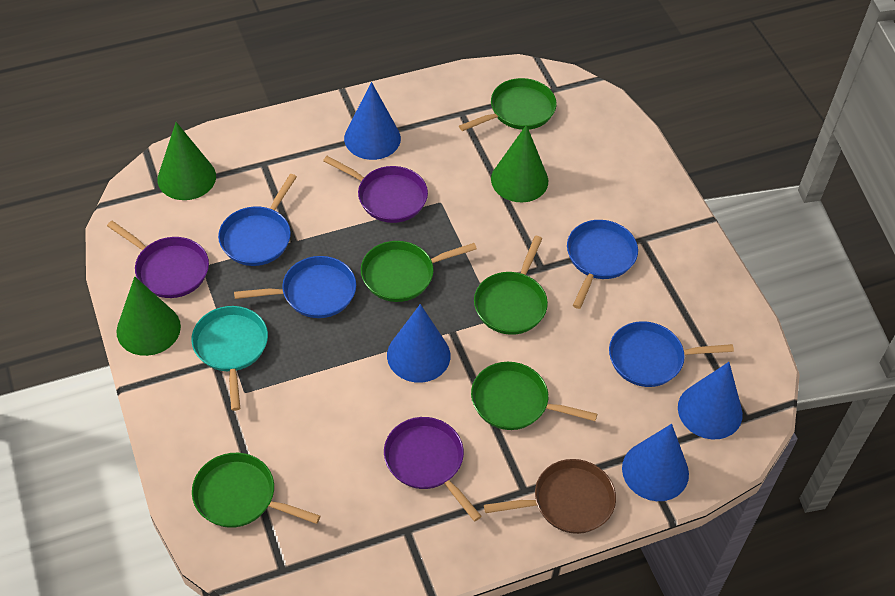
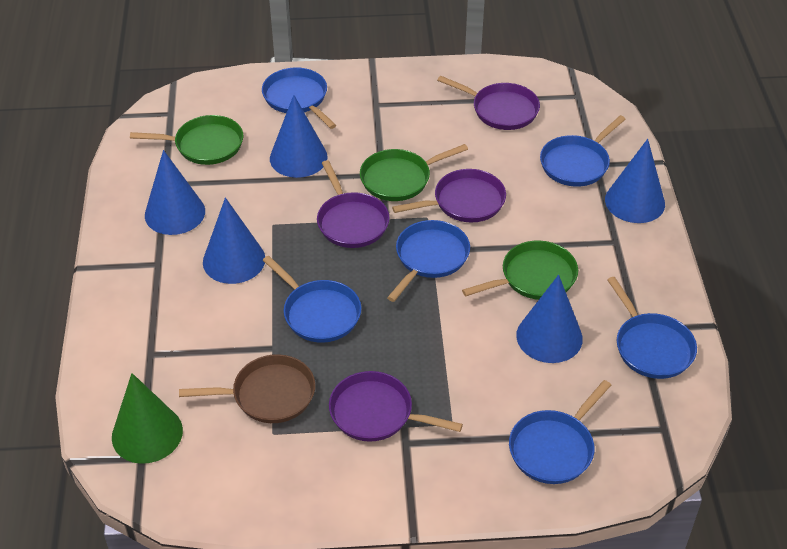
blue cone: [344,82,401,160] [387,304,450,383] [622,424,689,501] [678,362,743,439] = 4 -> [145,150,205,235] [203,197,265,284] [270,95,327,178] [516,275,583,363] [605,139,665,223] = 5
blue pan: [218,174,297,266] [234,256,356,318] [567,220,638,309] [609,321,734,387] = 4 -> [262,67,336,129] [263,256,361,343] [387,220,470,302] [509,380,611,484] [540,115,626,187] [607,277,697,379] = 6
green cone: [117,276,181,356] [157,122,216,200] [491,125,548,202] = 3 -> [112,373,183,464] = 1
green pan: [192,453,320,528] [361,241,477,302] [459,78,557,131] [471,362,597,430] [474,236,548,335] = 5 -> [130,115,243,165] [360,144,468,201] [462,241,578,300] = 3
purple pan: [107,221,209,298] [323,156,428,223] [384,417,482,521] = 3 -> [317,160,390,248] [329,371,463,442] [392,169,506,223] [437,76,540,130] = 4
turquoise pan: [191,306,268,411] = 1 -> none = 0

